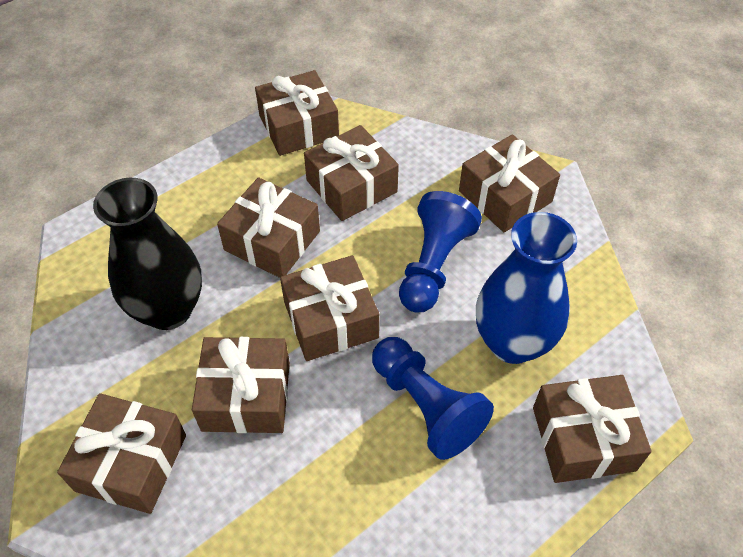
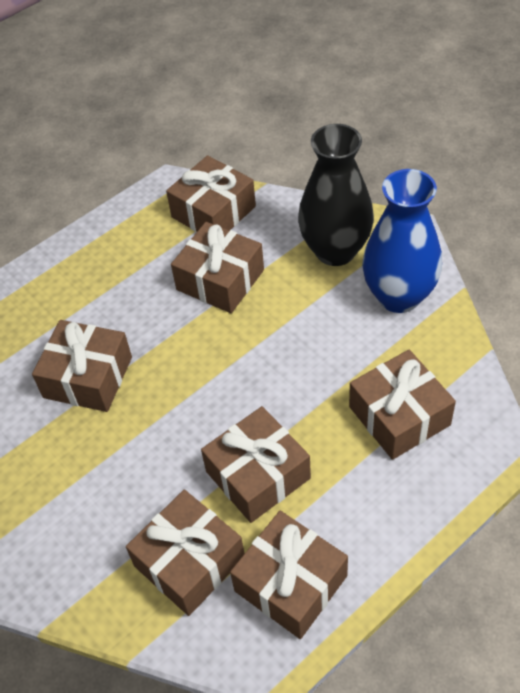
blue pawn: [372,337,494,460] [399,191,482,312] = 2 -> none = 0
brown gift: [57,393,186,514] [192,337,290,433] [217,177,320,278] [255,70,339,156] [280,255,379,361] [304,125,399,221] [459,134,560,232] [533,375,652,483] = 8 -> [32,320,132,412] [126,490,245,616] [166,155,256,232] [171,222,264,313] [201,406,311,523] [230,511,348,639] [349,350,456,460] = 7

